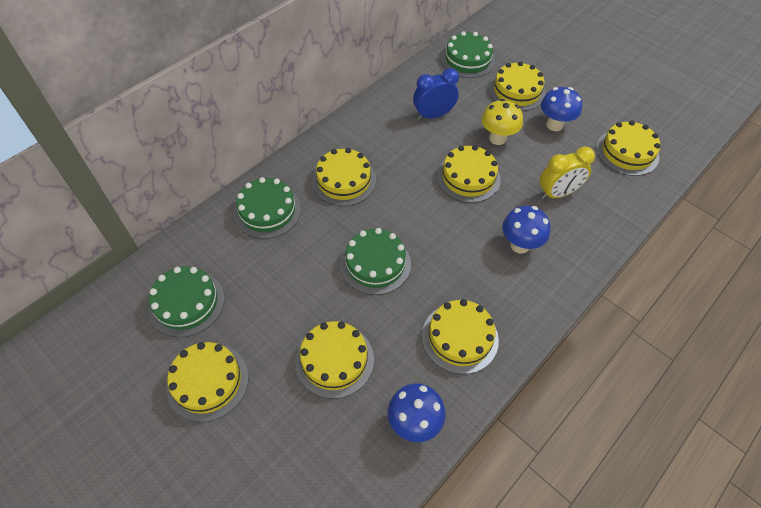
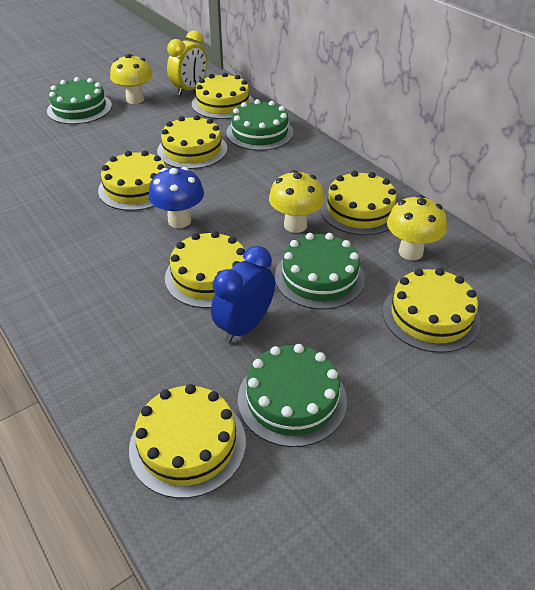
blue mushroom: [388,383,446,442] [502,206,550,254] [541,87,582,131] = 3 -> [148,167,204,228] = 1
yellow mushroom: [482,99,523,145] = 1 -> [110,53,153,104] [269,170,325,233] [387,195,447,260] = 3

